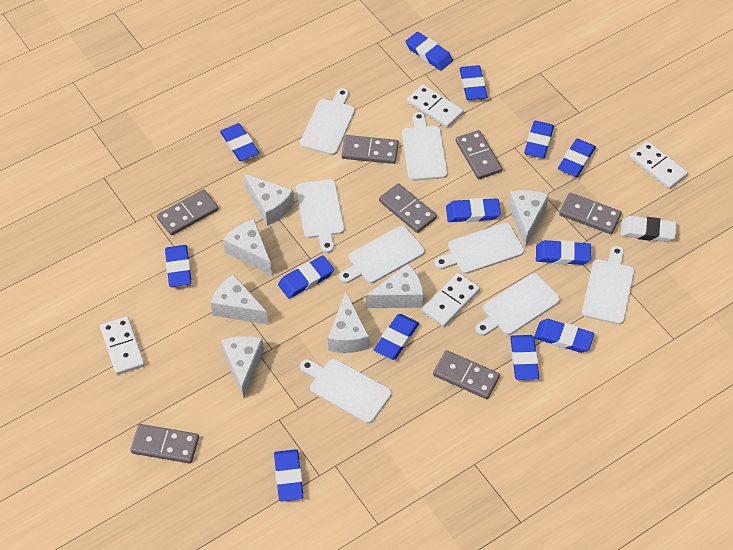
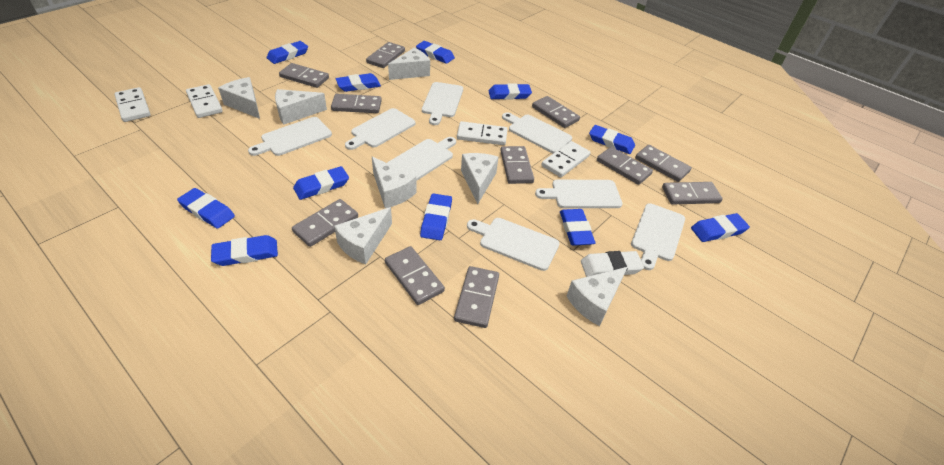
blue eraser: [165,245,192,287] [220,123,259,161] [274,449,304,502] [278,255,334,299] [374,314,419,360] [406,32,453,70] [446,198,501,222] [460,65,488,100] [510,335,539,380] [524,121,554,158] [534,319,594,353] [536,240,591,265] [558,139,596,177] = 13 -> [177,188,235,229] [211,235,278,266] [267,41,308,64] [293,166,349,200] [336,73,381,92] [416,41,455,64] [420,193,452,240] [489,83,532,100] [560,209,596,246] [589,125,635,154] [691,213,750,242] = 11
grey domino: [130,424,199,464] [157,189,219,236] [341,135,399,164] [379,183,437,233] [433,350,500,399] [456,130,503,179] [559,193,622,234] = 7 -> [279,63,329,88] [292,199,358,247] [331,94,382,113] [366,42,405,68] [385,246,445,305] [454,266,499,328] [500,146,534,184] [532,96,580,128] [597,147,653,185] [635,145,692,182] [662,182,723,205] = 11

